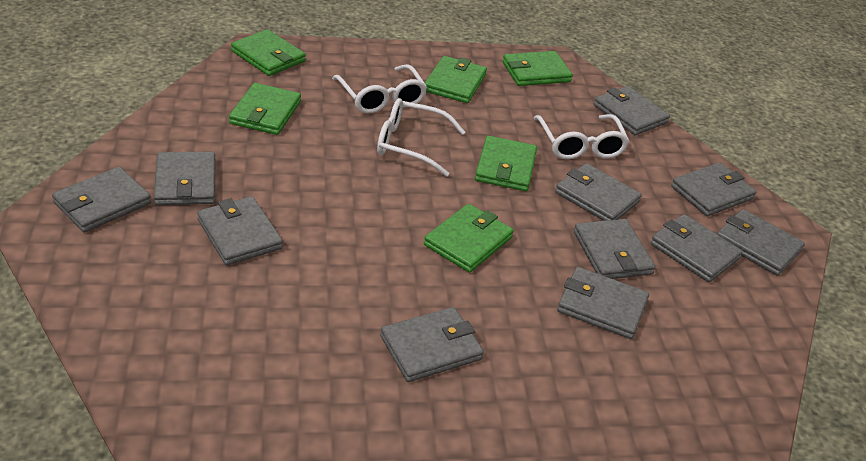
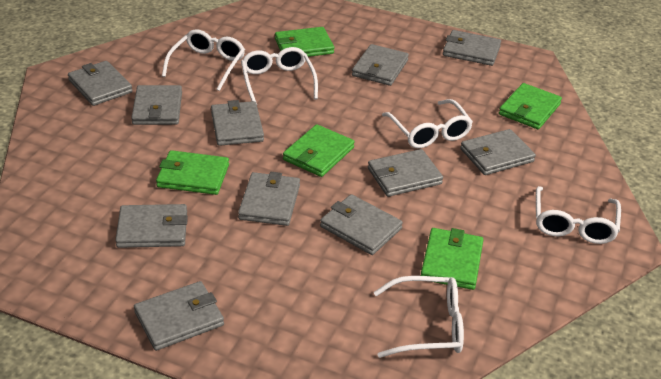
green wallet: [229,83,301,135] [231,29,306,76] [424,204,514,273] [425,56,487,103] [475,136,537,191] [502,51,573,86] = 6 -> [156,150,229,195] [275,27,334,57] [283,124,355,177] [421,228,484,290] [499,83,562,129] = 5
white glasses: [332,64,427,113] [377,98,465,176] [533,114,630,159] = 3 -> [162,29,245,91] [241,47,318,104] [374,276,464,358] [382,99,473,148] [536,186,621,244] = 5

